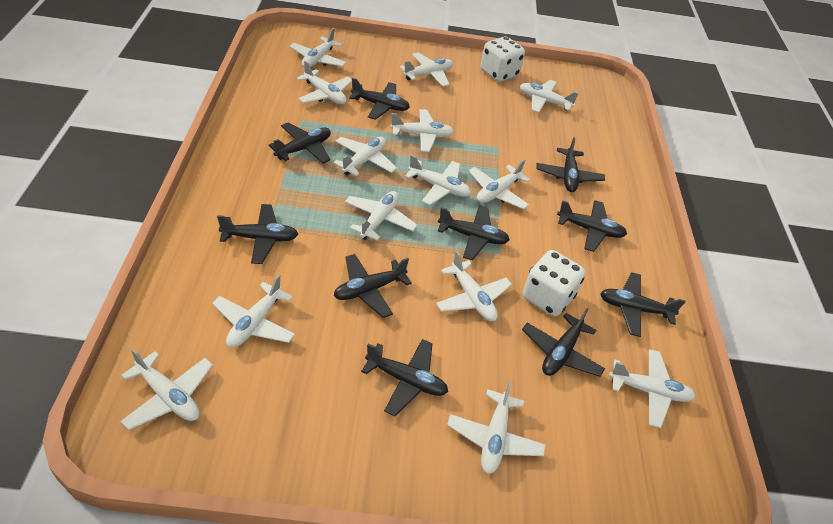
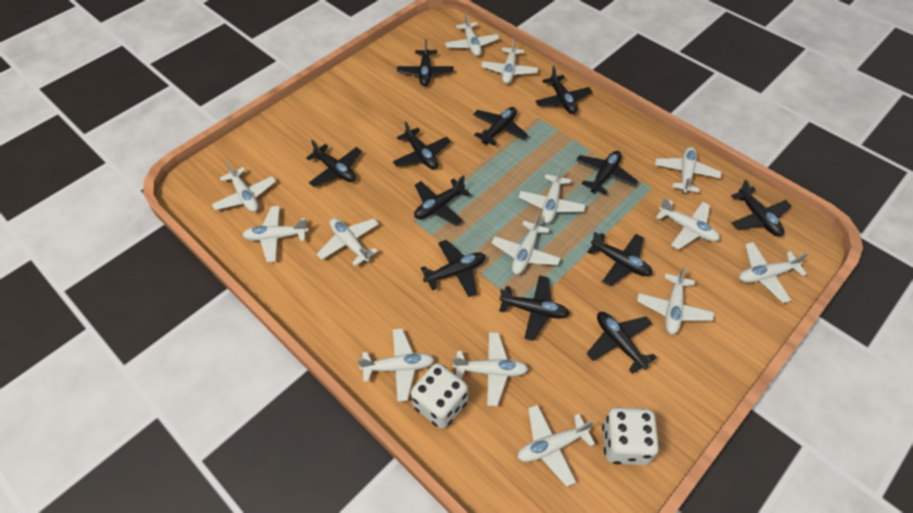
black plane: [217,204,298,264] [269,123,331,164] [334,254,412,318] [349,78,410,120] [361,339,448,416] [438,205,510,260] [522,308,605,377] [537,137,605,192] [557,200,627,252] [600,272,686,337] = 10 -> [306,140,362,187] [393,121,451,170] [397,39,454,86] [414,175,471,225] [421,240,485,297] [473,107,528,146] [499,275,570,341] [535,66,592,114] [576,151,638,195] [587,232,652,286] [587,312,657,374] [731,180,792,236] = 12

